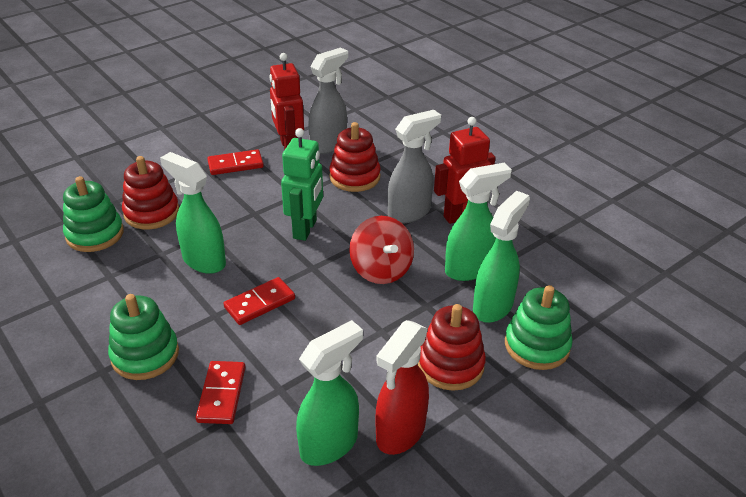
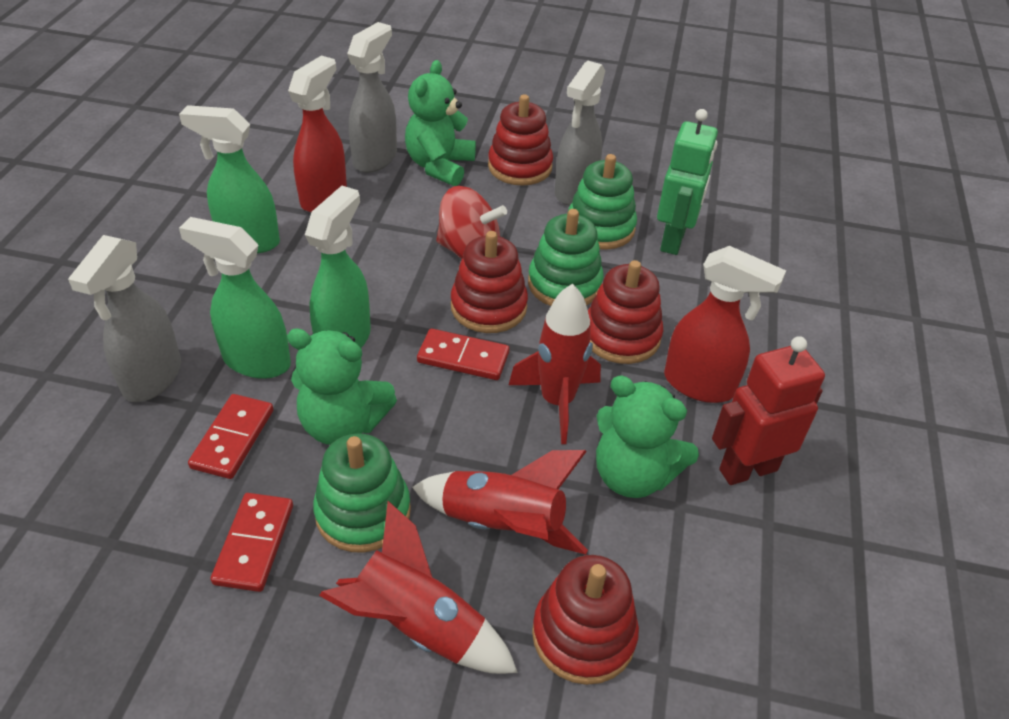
green spray bottle: [160,152,226,274] [296,320,363,466] [445,163,512,281] [473,191,530,323] = 4 -> [179,105,280,253] [179,217,291,379] [305,186,371,348] = 3
green teddy bear: none = 0 -> [287,328,397,445] [405,60,476,186] [596,375,699,498] = 3
grey spray bottle: [308,48,348,154] [388,110,441,223] = 2 -> [68,235,181,402] [347,22,397,173] [555,61,605,205] = 3
red robot: [269,53,304,150] [434,117,496,224] = 2 -> [712,336,825,485] = 1
red rocket: none = 0 -> [319,501,518,674] [412,450,588,555] [509,284,601,444] = 3
red spray bottle: [376,320,429,455] = 1 -> [288,56,347,212] [664,246,786,403] = 2
red stacking toy: [122,156,179,229] [329,122,381,192] [417,304,486,391] = 3 -> [451,231,528,333] [488,94,553,185] [532,555,639,685] [588,260,663,364] = 4

